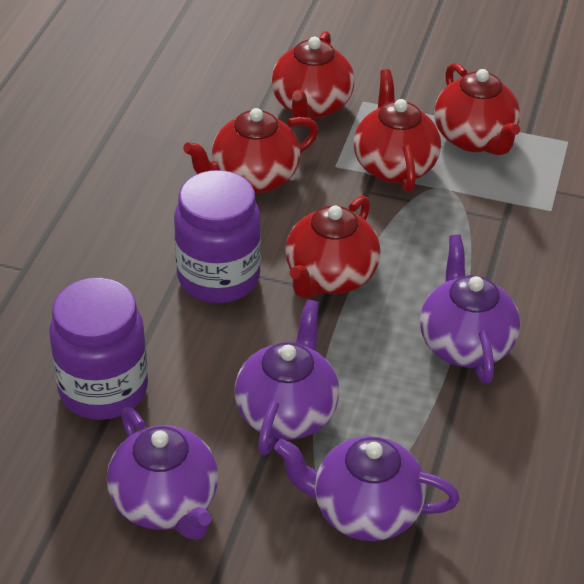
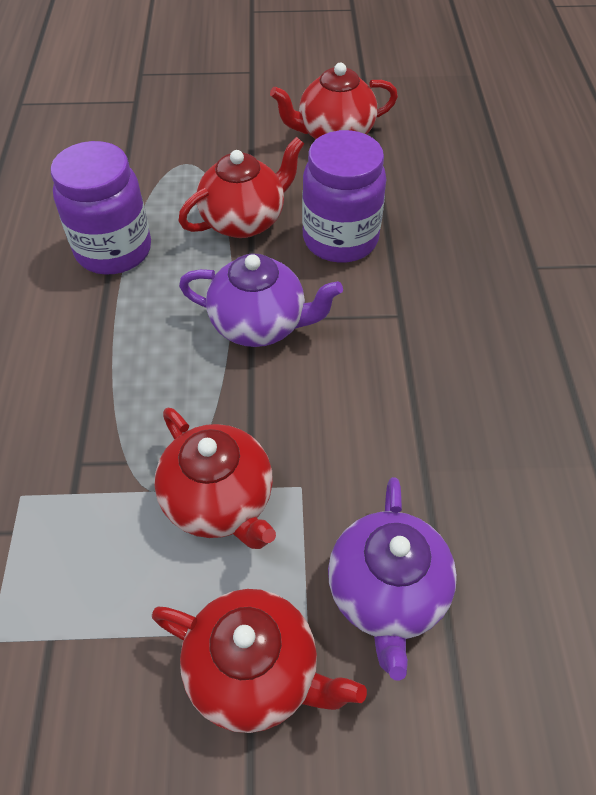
purple teapot: [107,407,218,540] [235,299,339,455] [274,436,460,541] [420,235,520,383] = 4 -> [179,254,343,347] [328,477,457,681] = 2
red teapot: [183,108,318,193] [271,31,355,119] [285,195,381,299] [354,69,441,192] [434,63,520,155] = 5 -> [152,589,367,733] [154,408,276,549] [178,137,304,238] [270,63,398,139] = 4

